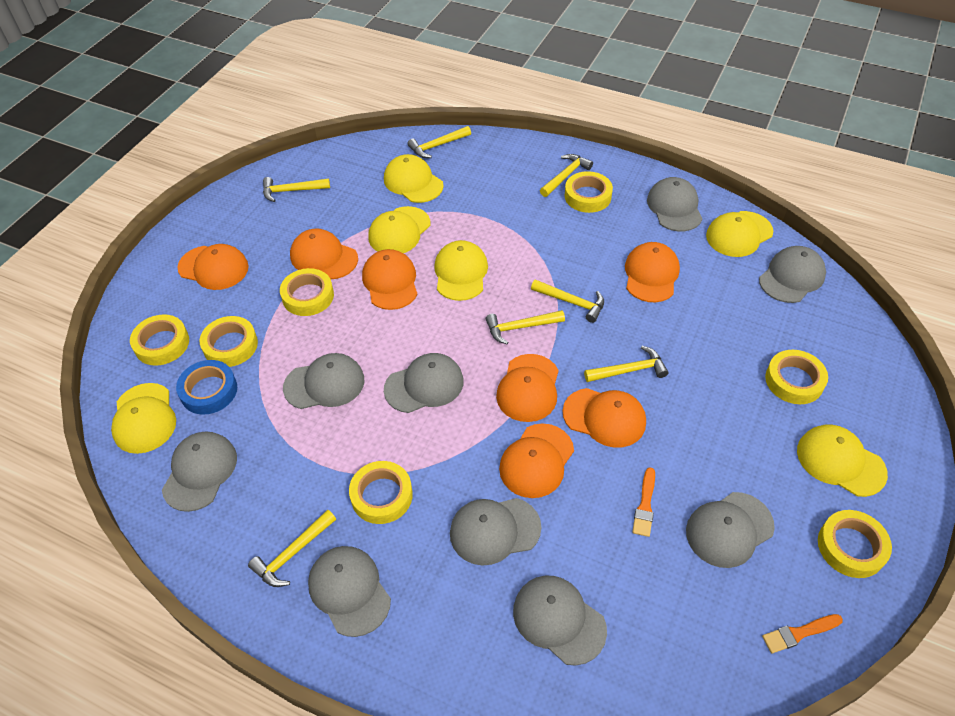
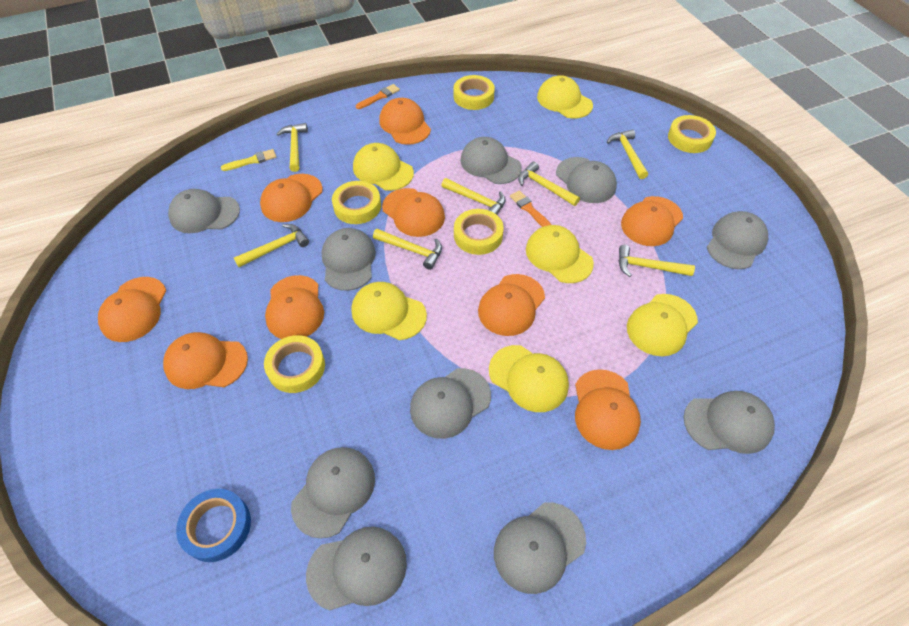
grey cap: [162,431,237,512] [283,353,364,409] [308,546,391,637] [384,353,464,413] [450,498,541,566] [513,575,607,666] [647,177,702,232] [686,492,775,568] [759,246,826,303] = 9 -> [168,189,240,233] [291,447,375,539] [306,527,407,611] [321,228,376,291] [410,368,491,439] [461,137,522,184] [494,502,586,594] [556,157,617,203] [683,391,775,454] [707,211,768,269] = 10
orange cap: [177,244,249,290] [290,228,358,279] [362,249,418,310] [496,354,559,422] [499,423,574,498] [563,388,646,448] [625,242,680,302] = 7 -> [98,277,166,342] [163,332,248,389] [260,174,323,222] [265,275,324,339] [379,98,431,145] [382,188,445,237] [478,274,545,336] [575,369,641,450] [621,196,683,246] = 9
yellow brush: none = 0 -> [221,149,276,171] = 1
yellow tape: [130,314,189,366] [199,316,258,367] [280,268,334,316] [349,461,413,524] [565,171,613,213] [765,350,828,404] [818,510,892,578] = 7 -> [264,335,325,393] [332,181,381,224] [454,75,495,110] [454,209,504,255] [668,115,716,153] = 5

